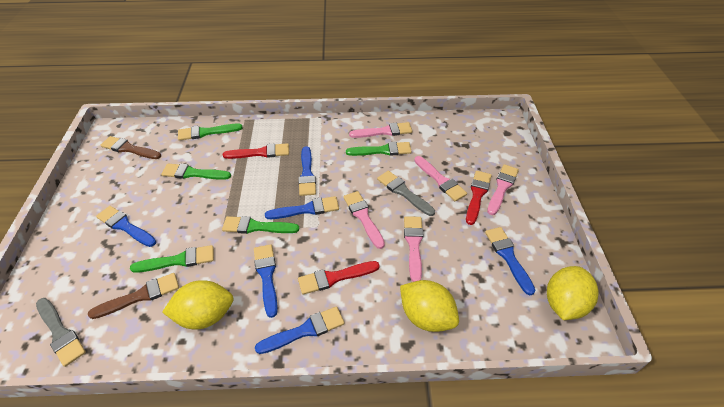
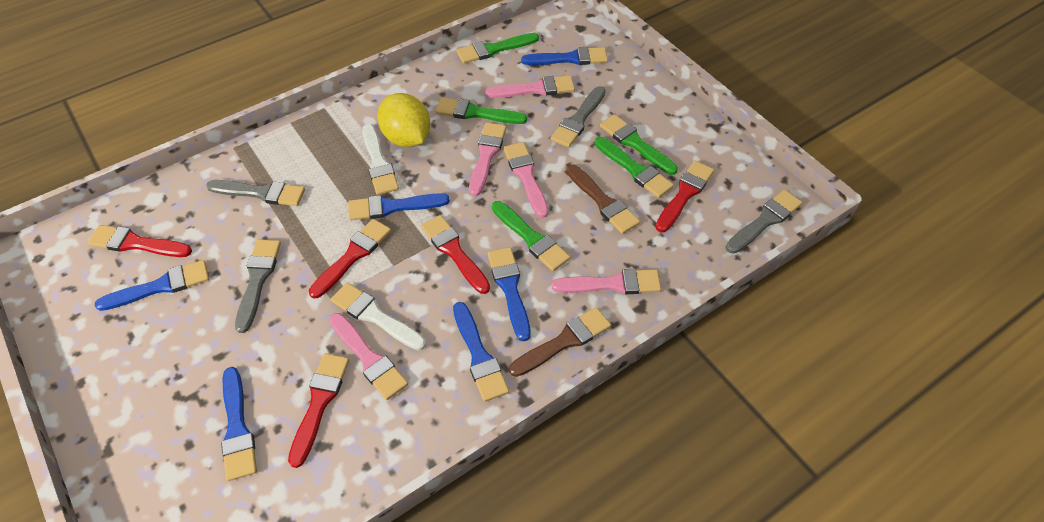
grey brush: [36,298,86,367] [377,171,435,216] = 2 -> [206,180,305,206] [235,239,281,333] [551,86,606,148] [726,190,803,254] = 4
red brush: [223,143,289,159] [298,261,380,295] [466,171,492,225] = 3 -> [88,225,192,257] [288,353,349,468] [309,219,391,299] [421,215,490,294] [655,161,714,232] = 5
white brush: none = 0 -> [331,283,426,351] [362,124,399,195] = 2
yellow lemon: [162,280,234,330] [400,280,459,332] [547,266,599,320] = 3 -> [377,93,430,147] = 1

